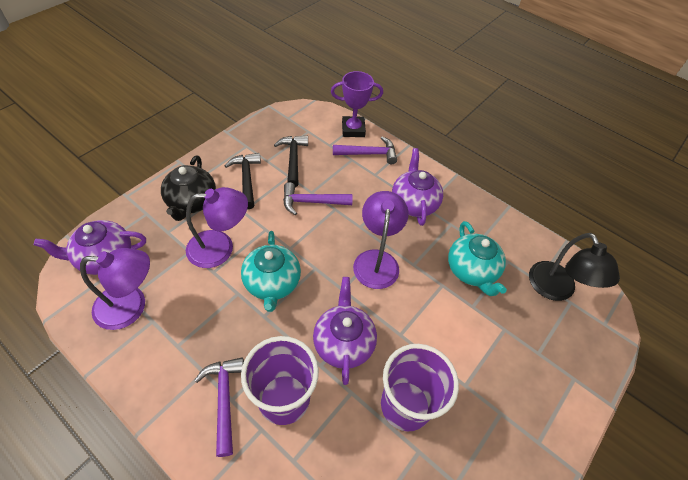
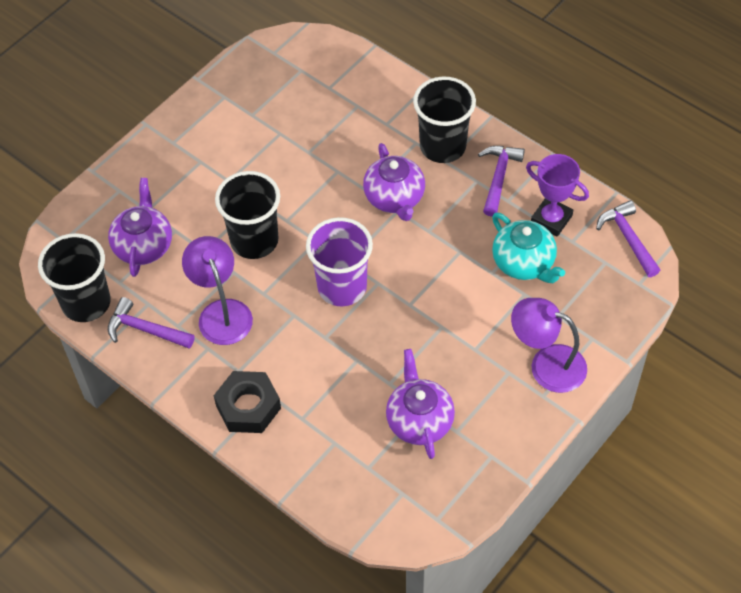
black cup: none = 0 -> [38,233,111,322] [215,171,280,259] [413,76,476,163] = 3
black hammer: [225,153,261,209] [274,136,308,187] = 2 -> none = 0
black lamp: [529,233,620,301] = 1 -> none = 0
black nut: none = 0 -> [214,371,281,433] = 1
black teapot: [161,155,216,221] = 1 -> none = 0
purple cup: [241,336,319,425] [381,344,459,431] = 2 -> [306,217,373,306] = 1
purple lamp: [80,248,150,330] [186,187,248,268] [353,191,409,289] = 3 -> [182,236,253,345] [511,298,587,393] = 2
turquoise teapot: [241,231,301,312] [448,221,507,296] = 2 -> [492,213,565,283] = 1

